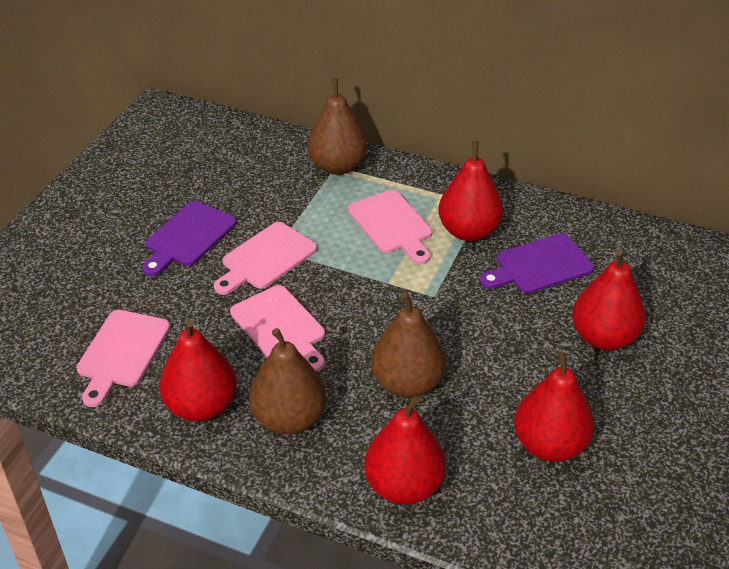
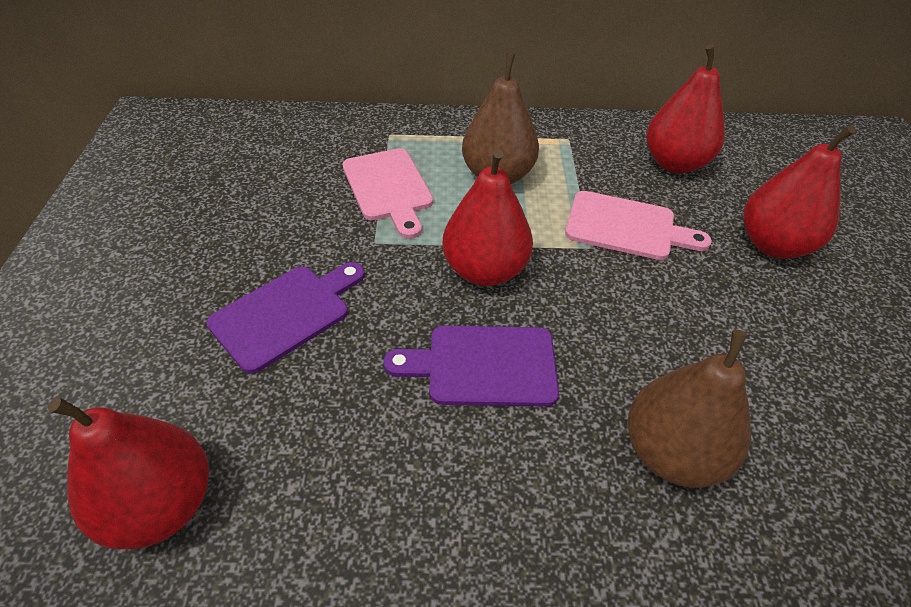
brown pear: [249,328,327,435] [308,78,368,175] [371,292,446,398] = 3 -> [462,53,539,184] [628,330,751,488] = 2
pink cutting board: [76,310,170,407] [214,222,317,295] [230,285,325,372] [348,190,432,264] = 4 -> [342,148,433,239] [565,191,712,260] = 2
red pear: [159,320,237,421] [364,397,446,505] [438,141,503,241] [514,352,595,462] [572,249,646,350] = 5 -> [48,397,209,549] [442,149,533,286] [646,44,725,173] [743,125,856,259] = 4

